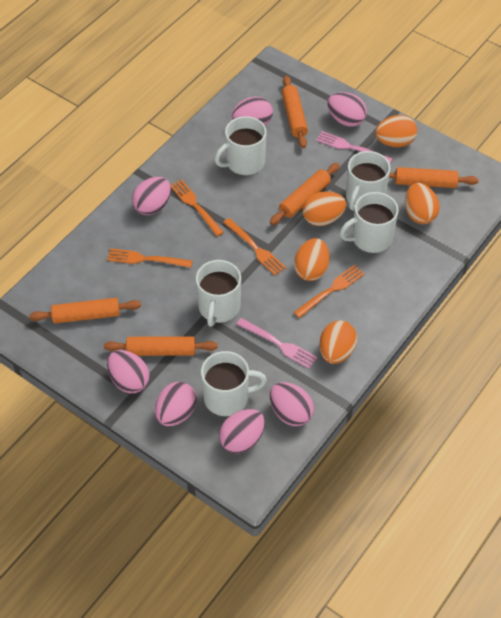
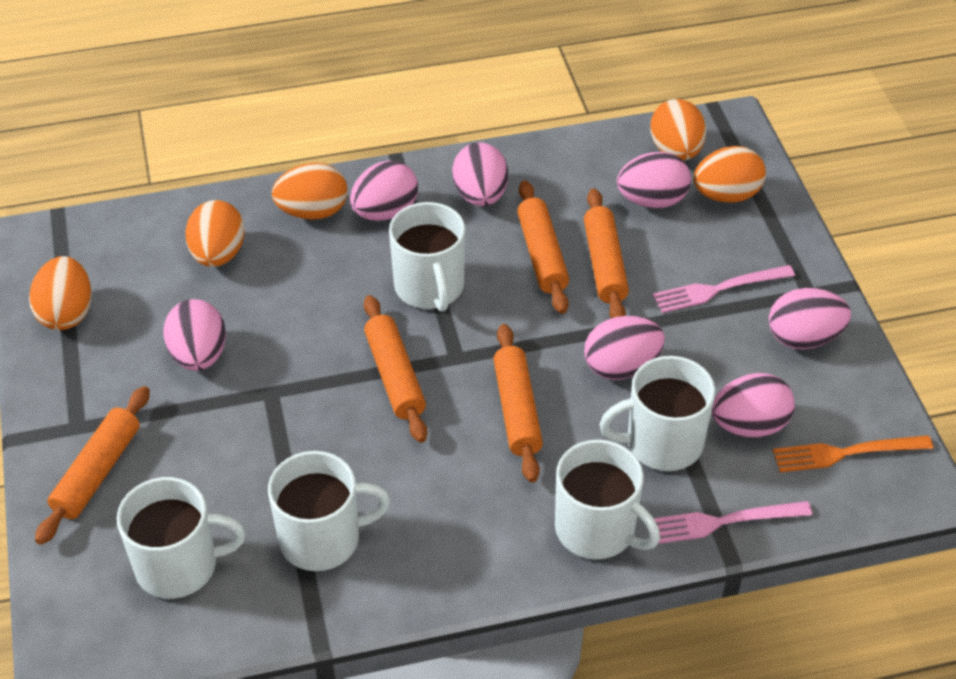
orange fork: [107,248,192,268] [170,179,224,236] [223,218,286,276] [294,265,365,318] = 4 -> [773,435,933,472] = 1

